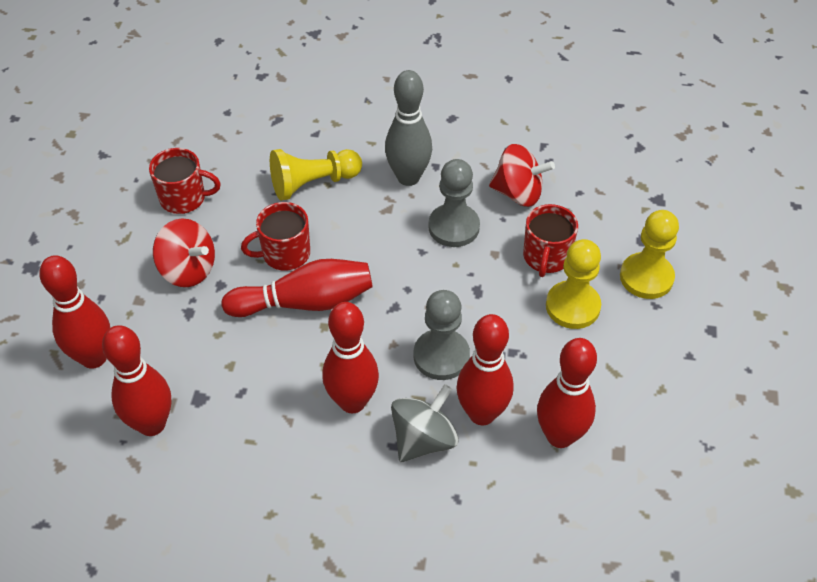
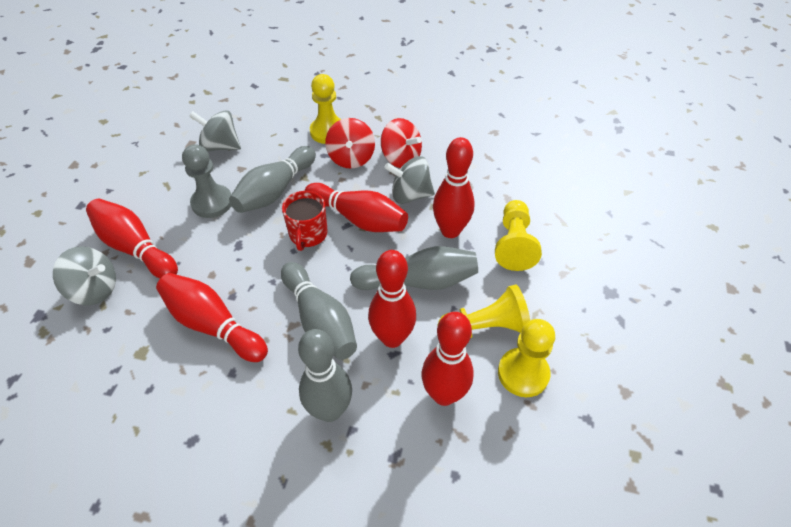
grey bowling pin: [385,70,432,186] = 1 -> [229,146,316,213] [281,262,357,360] [298,329,352,422] [350,246,478,290] = 4
grey pawn: [413,290,470,380] [428,159,480,247] = 2 -> [182,144,231,218] = 1
grey spinning top: [391,384,459,462] = 1 -> [53,246,116,305] [189,110,241,151] [384,156,435,204] = 3
red mug: [149,148,221,214] [241,202,310,271] [523,204,578,277] = 3 -> [282,191,328,251] = 1
yellow pawn: [270,149,362,201] [546,239,601,329] [620,210,679,299] = 3 -> [310,74,341,144] [437,284,530,338] [495,200,542,271] [498,319,555,397] = 4

